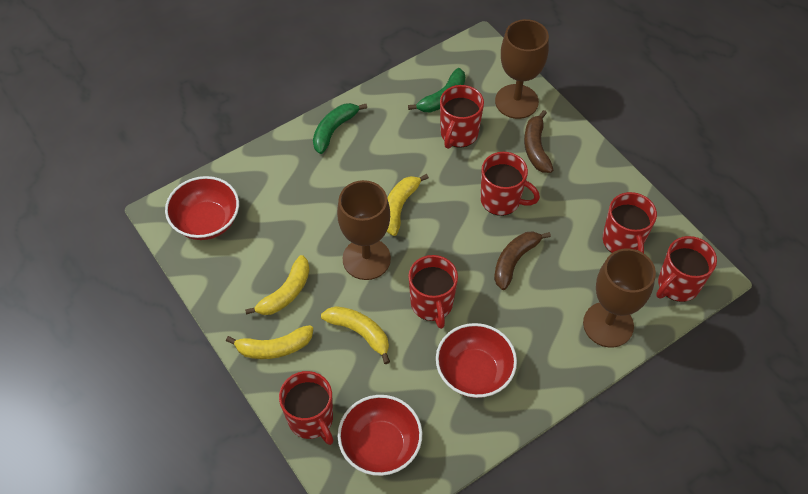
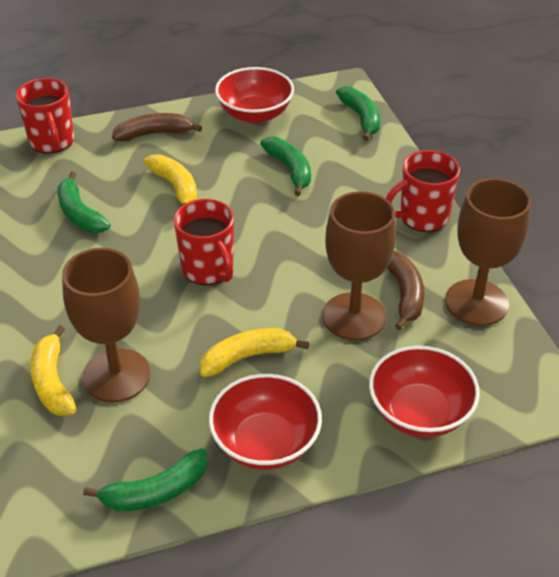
green banana: [313,103,367,154] [408,68,465,112] = 2 -> [57,172,111,232] [83,448,208,511] [260,137,311,196] [336,86,380,141] = 4
red mug: [279,371,333,445] [408,255,458,329] [440,85,484,149] [481,152,540,216] [603,192,657,253] [656,236,717,302] = 6 -> [16,78,74,154] [174,199,234,285] [386,150,460,232] = 3
yellow banana: [226,325,313,359] [245,255,310,315] [321,306,390,364] [387,174,429,236] = 4 -> [30,325,76,416] [144,154,197,205] [200,328,309,377] = 3

